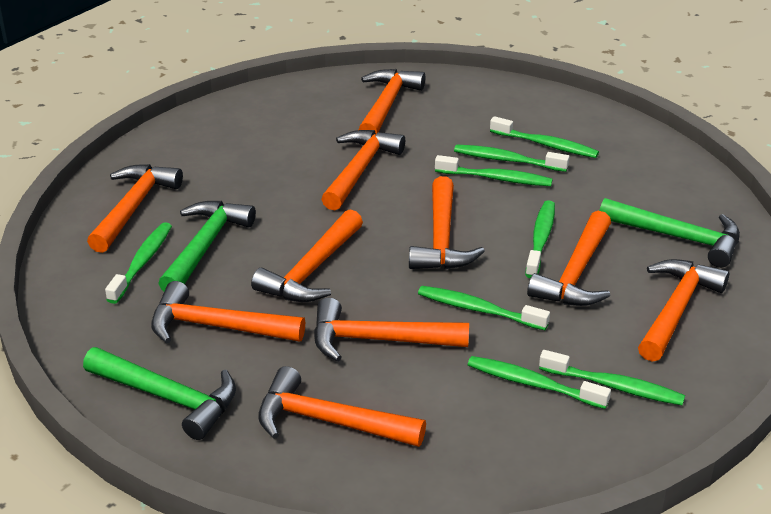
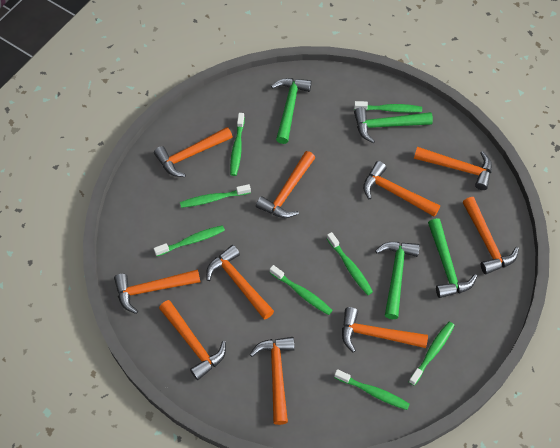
green hammer: [83,347,236,440] [158,201,256,291] [599,198,740,268] = 3 -> [271,78,312,144] [354,107,433,143] [375,242,420,319] [428,218,477,298] = 4

